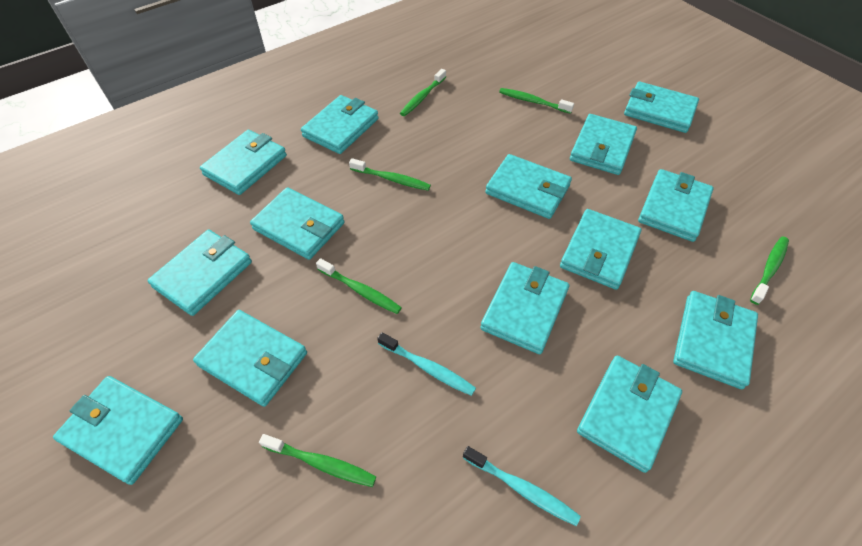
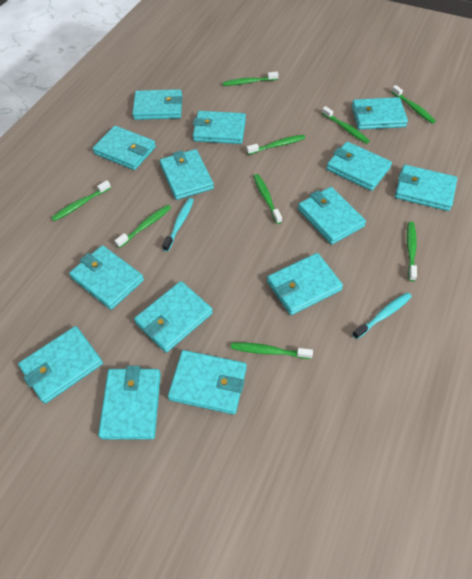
green toothbrush: [259,434,376,487] [316,258,402,314] [349,158,431,191] [400,69,446,116] [499,88,574,114] [750,236,789,305] = 6 -> [51,180,111,221] [115,205,171,248] [223,72,278,86] [231,342,313,359] [246,135,305,155] [253,174,282,224] [322,106,370,144] [391,85,436,124] [407,222,417,281] = 9

